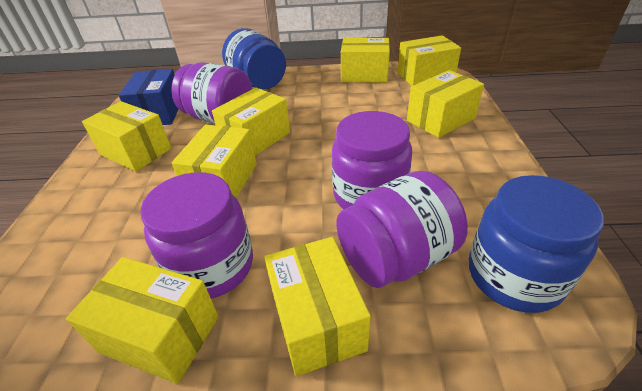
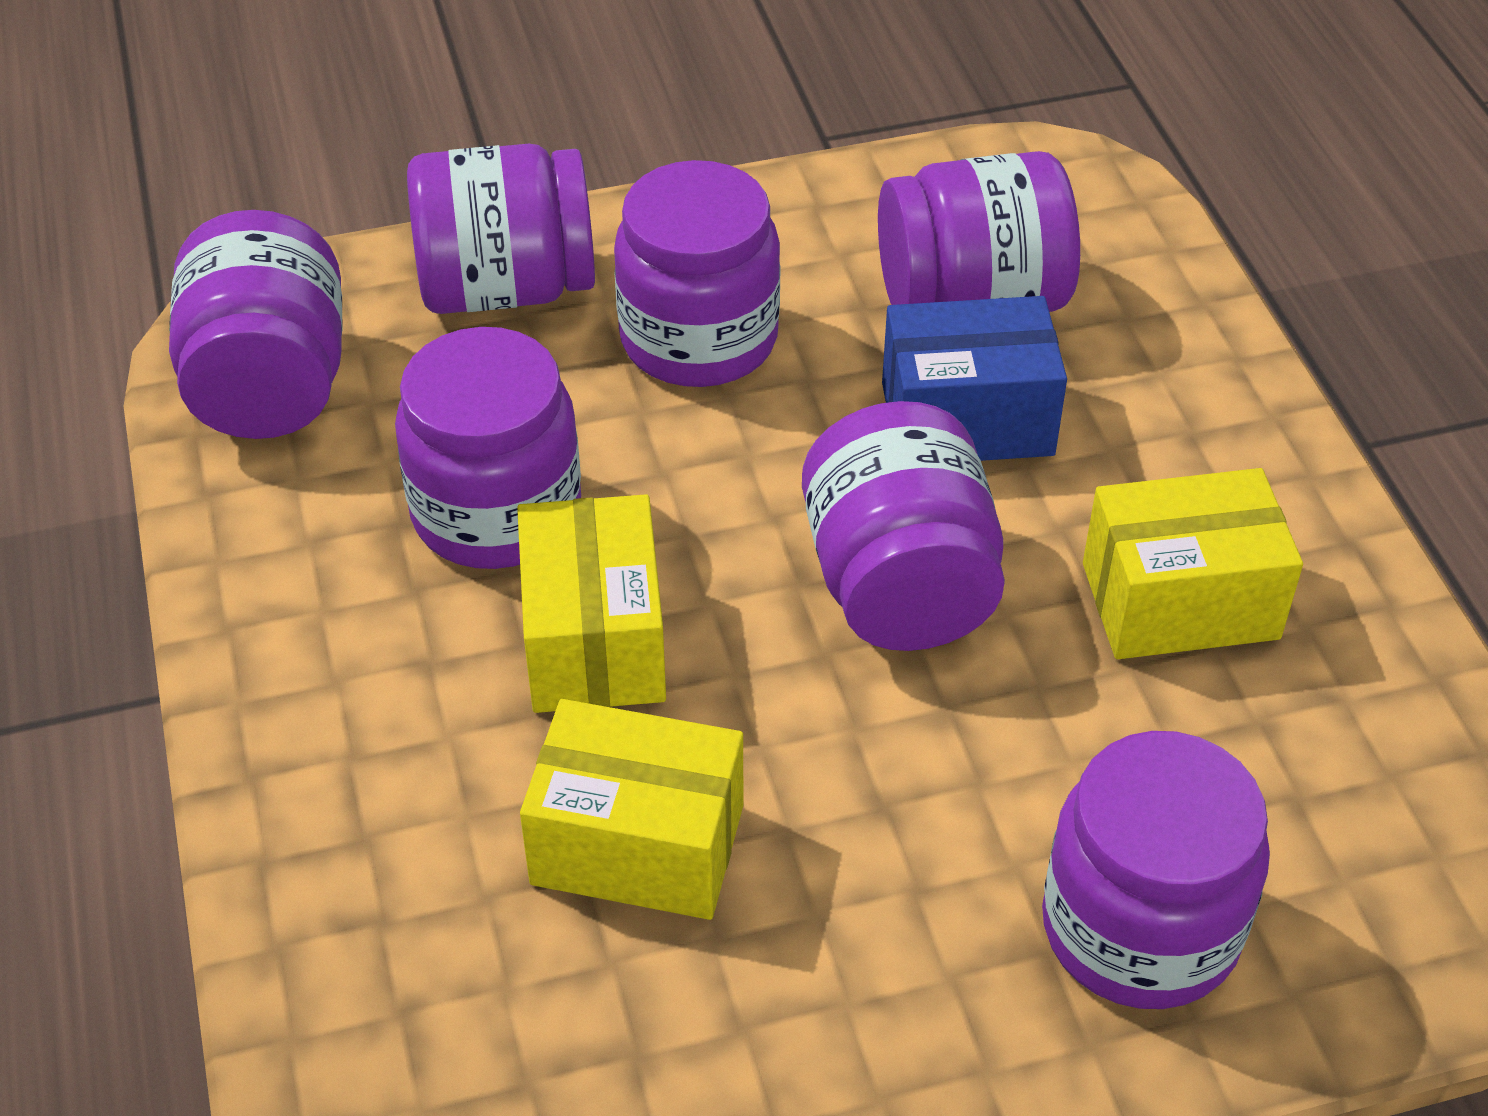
blue jar: [222,28,286,89] [469,175,604,313] = 2 -> none = 0
purple jar: [140,172,253,298] [171,62,252,124] [332,111,412,209] [336,171,468,288] = 4 -> [169,210,342,439] [395,327,581,569] [407,144,595,314] [614,160,781,387] [802,401,1005,651] [878,151,1080,312] [1042,731,1270,1009] = 7
yellow box: [66,257,219,384] [82,101,171,172] [172,125,257,198] [212,88,290,156] [264,237,371,376] [341,38,390,82] [398,35,461,86] [407,70,484,138] = 8 -> [517,494,666,713] [520,699,743,920] [1083,468,1303,659] = 3

